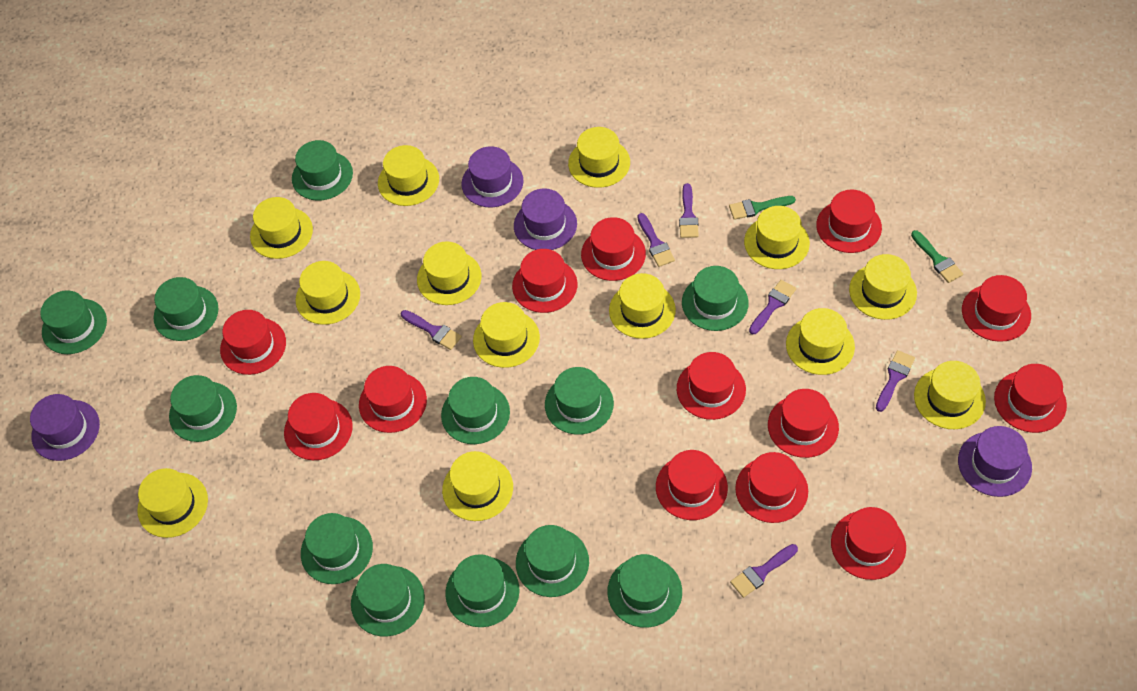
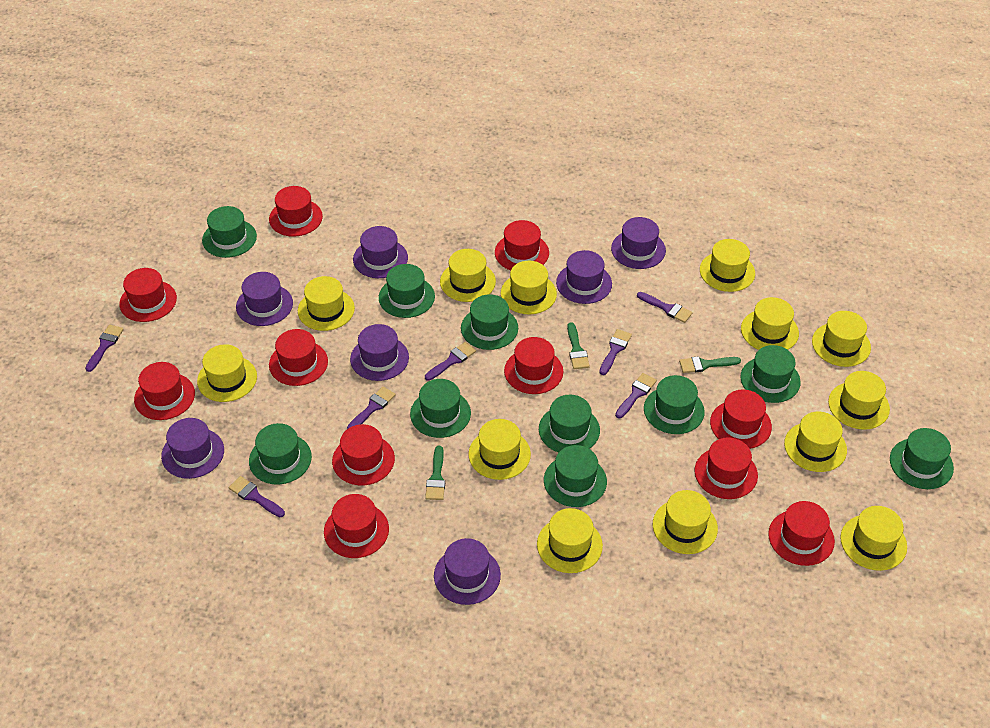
green brush: [729,196,796,220] [911,230,963,283] = 2 -> [425,446,445,500] [567,322,590,369] [679,356,741,373] = 3
green hat: [40,290,107,354] [154,277,219,341] [169,375,237,442] [292,140,353,201] [301,513,373,584] [351,564,425,636] [441,377,510,444] [445,554,520,627] [516,525,589,597] [545,367,614,435] [607,554,682,628] [682,266,749,331] = 12 -> [202,206,257,258] [249,423,312,485] [379,264,435,318] [410,379,471,438] [461,294,518,350] [539,395,600,453] [544,445,607,507] [644,375,705,434] [740,345,801,403] [890,428,954,489] = 10
purple brush: [401,310,462,350] [637,213,675,267] [679,183,699,238] [730,544,798,598] [749,280,796,334] [876,350,915,412] = 6 -> [85,325,124,372] [229,476,285,517] [347,386,396,429] [425,342,476,381] [599,329,632,375] [615,373,657,418] [637,292,693,323] = 7
purple hat: [30,394,100,461] [461,146,524,207] [514,188,577,250] [958,426,1032,497] = 4 -> [161,418,224,479] [236,272,293,326] [350,324,409,381] [353,226,408,278] [434,538,501,605] [556,250,612,304] [611,217,666,269] = 7
red hat: [220,310,286,375] [284,393,353,460] [359,366,427,433] [512,249,577,313] [581,217,646,281] [656,450,728,520] [677,352,746,420] [735,452,808,523] [768,389,839,458] [816,190,882,253] [831,507,906,580] [962,275,1031,342] [994,364,1067,433] = 13 -> [119,268,177,322] [134,362,195,420] [269,186,323,237] [269,329,328,386] [324,494,389,558] [332,424,395,485] [495,220,549,270] [504,337,563,394] [695,437,758,499] [710,389,772,449] [768,501,835,566] = 11

